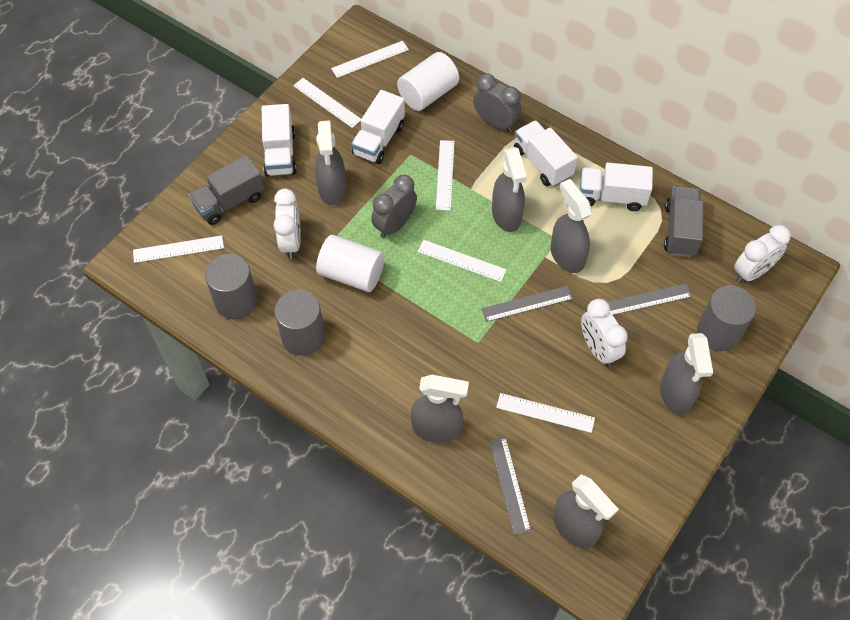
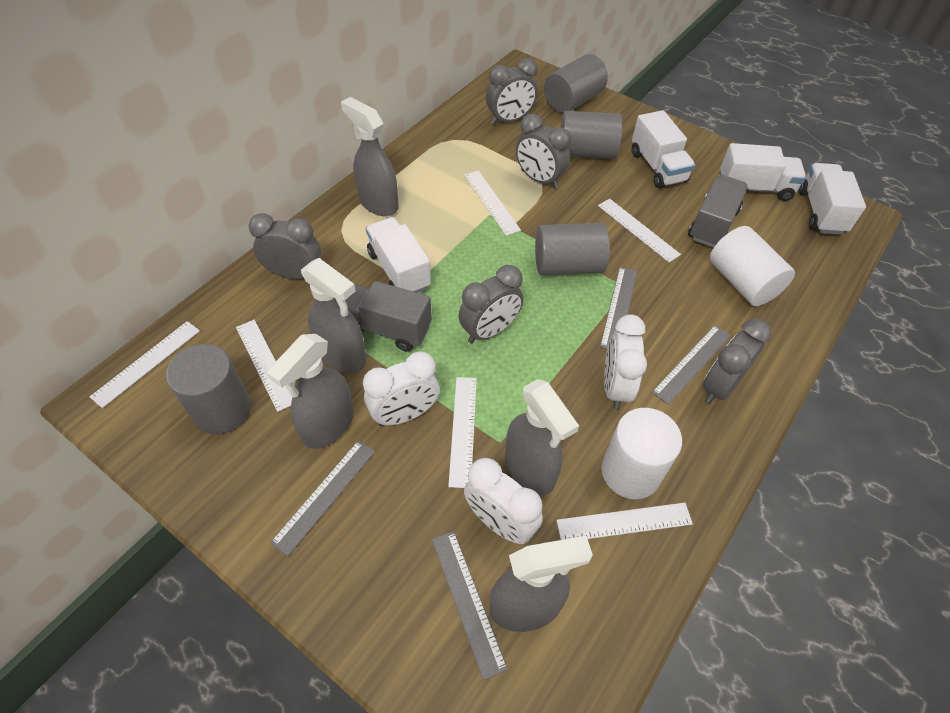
grey clock: [371,175,417,238] [473,74,521,132] = 2 -> [248,213,321,279] [459,265,523,343] [486,58,538,125] [516,114,571,189] [703,319,771,404] = 5
grey cylinder: [205,254,258,319] [274,290,325,356] [697,286,756,351] = 3 -> [166,344,251,434] [535,223,610,275] [544,54,608,113] [561,111,622,159] = 4
grey ruler: [481,286,573,322] [489,437,531,535] [607,284,692,315] = 3 -> [270,440,375,556] [432,531,508,680] [600,267,637,349] [652,325,731,405] = 4
grey spray bottle: [315,120,346,205] [411,375,469,443] [492,147,527,232] [551,179,592,273] [553,474,619,549] [660,333,713,415] = 6 -> [267,334,354,449] [301,258,366,373] [341,97,399,216] [490,536,593,632] [505,379,579,496] = 5

